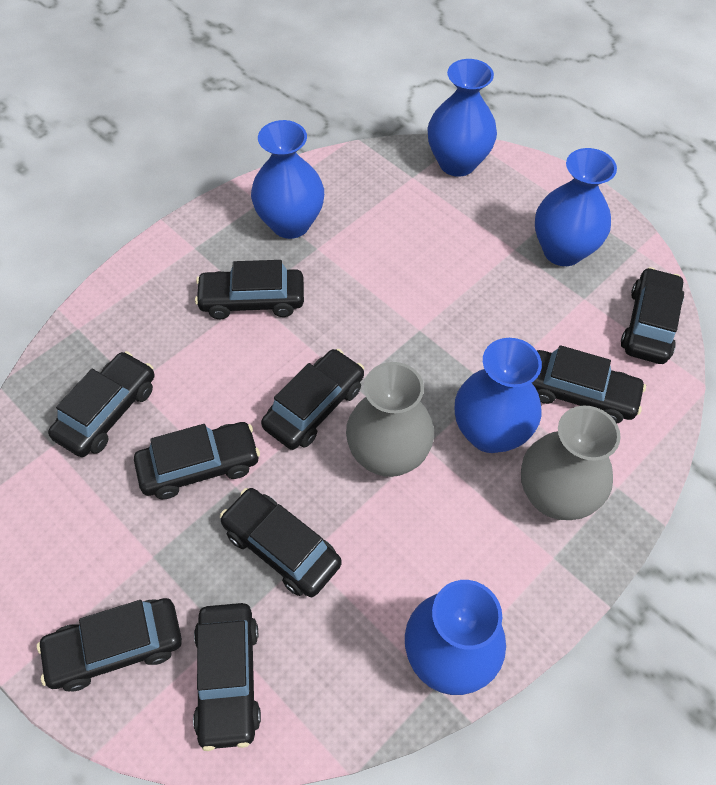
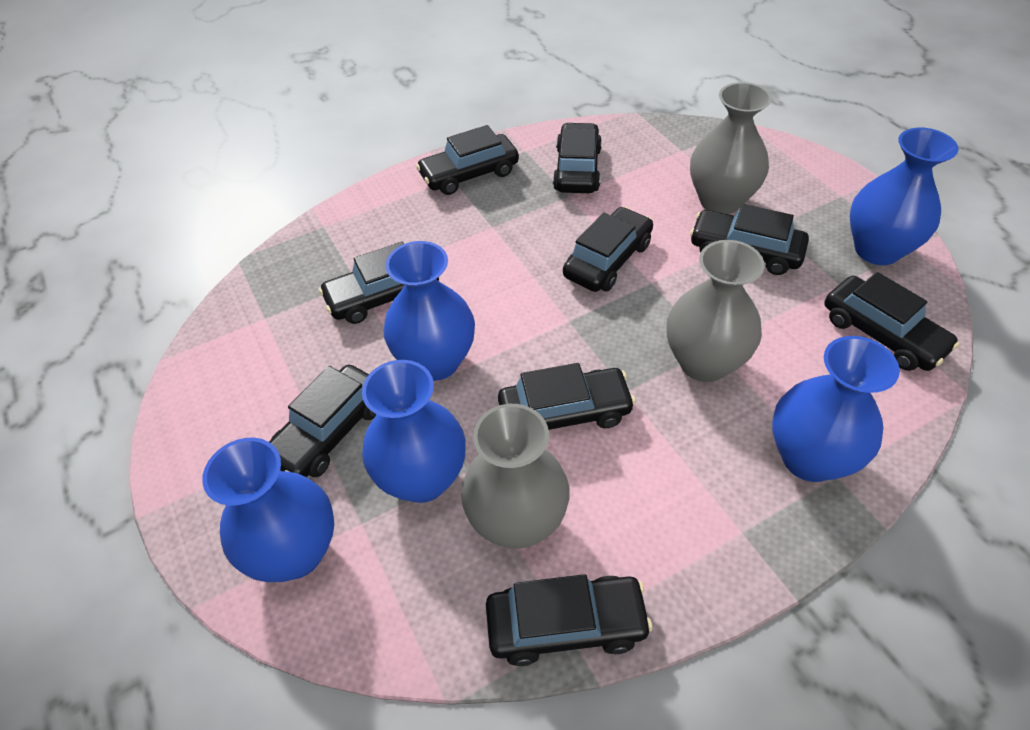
grey vase: [346,362,434,477] [521,406,621,520] = 2 -> [461,404,570,549] [667,240,765,382] [690,82,772,214] = 3

